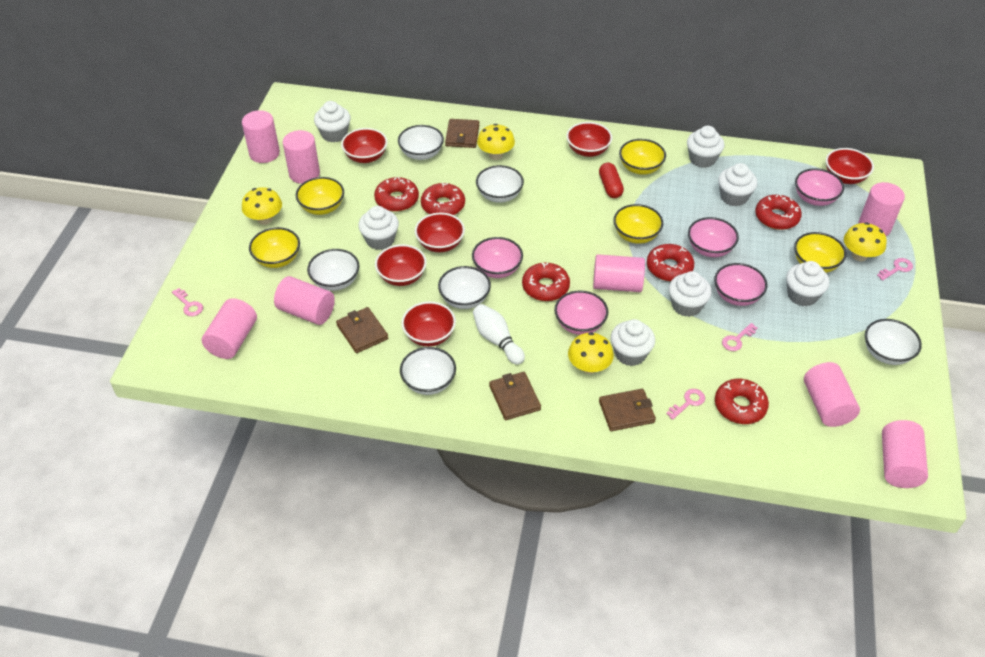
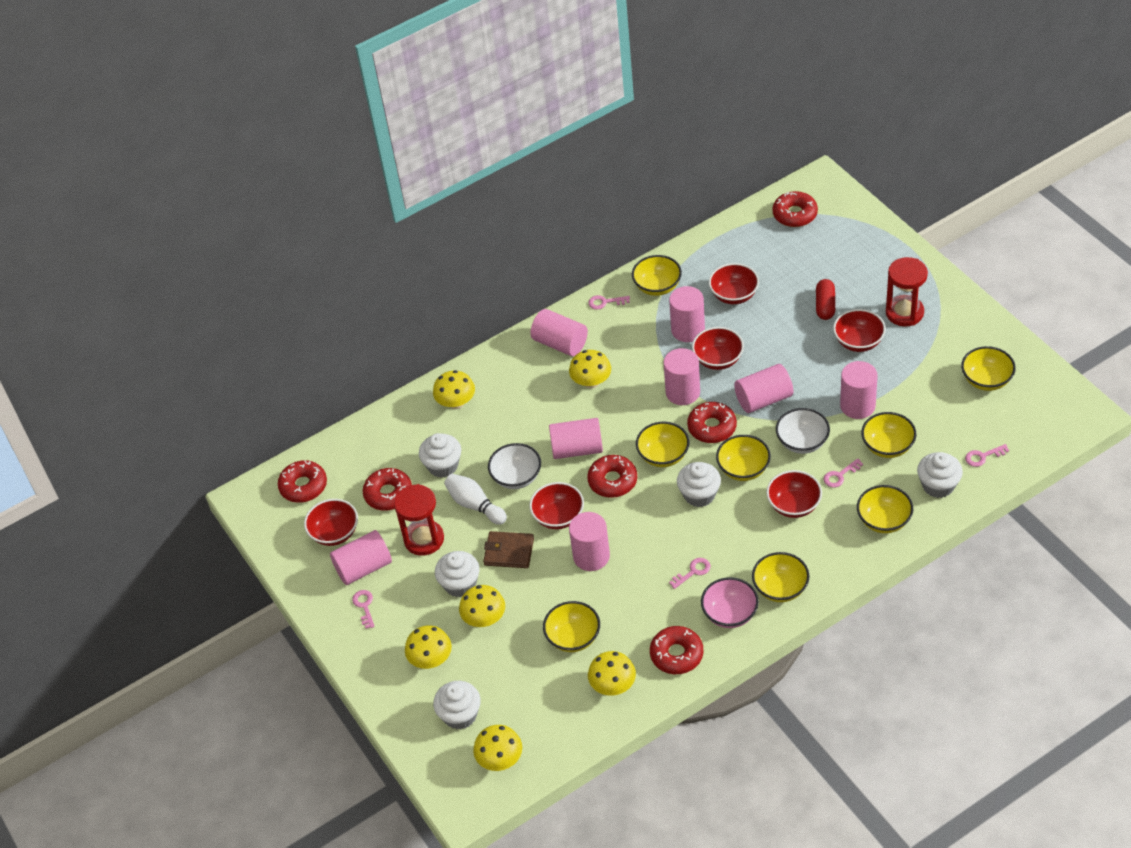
brown wallet: [336,307,388,353] [445,119,479,148] [489,372,541,420] [599,389,656,431] = 4 -> [483,531,534,568] = 1
pink bowl: [472,237,523,278] [554,290,608,335] [688,217,739,257] [714,263,767,306] [795,168,844,206] = 5 -> [701,577,759,628] = 1
pink key: [172,288,203,316] [666,389,705,420] [722,323,758,351] [877,258,913,281] = 4 -> [352,590,375,629] [588,295,630,310] [669,558,711,589] [823,458,863,488] [965,444,1009,467] = 5
red hourglass: none = 0 -> [394,484,444,556] [886,257,928,327] = 2
white bowl: [307,249,360,291] [398,125,444,160] [400,347,456,395] [438,266,491,309] [476,165,524,203] [865,319,922,365] = 6 -> [488,443,541,489] [776,408,830,454] = 2
white cupcake: [314,101,351,142] [358,206,399,250] [611,319,655,366] [669,271,712,317] [687,126,724,168] [718,163,757,206] [786,261,829,306] = 7 -> [419,433,461,478] [433,681,481,730] [435,551,480,597] [677,462,721,507] [917,452,963,498] = 5
yellow bowl: [249,227,300,268] [296,177,344,215] [613,204,663,244] [619,139,666,175] [794,232,846,273] = 5 -> [543,601,600,652] [632,255,682,296] [636,422,690,467] [716,435,771,481] [752,552,810,602] [857,485,913,533] [861,412,916,458] [961,346,1016,391] = 8
yellow mushroom: [242,187,282,225] [477,124,515,160] [568,332,614,374] [844,222,887,261] = 4 -> [405,625,452,669] [433,370,475,409] [459,585,505,627] [473,725,522,771] [569,350,611,389] [588,651,636,696] = 6

